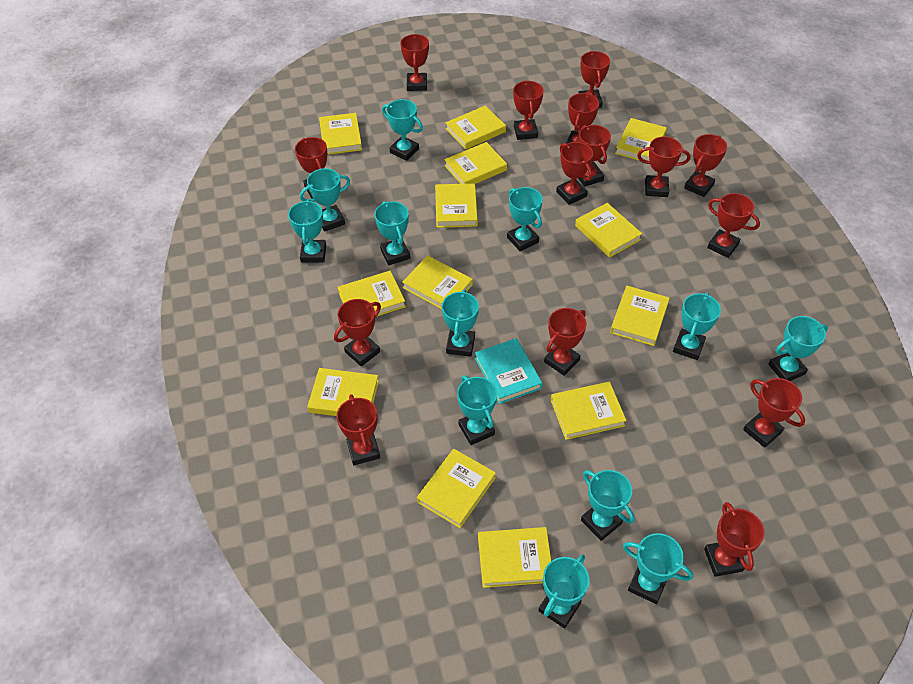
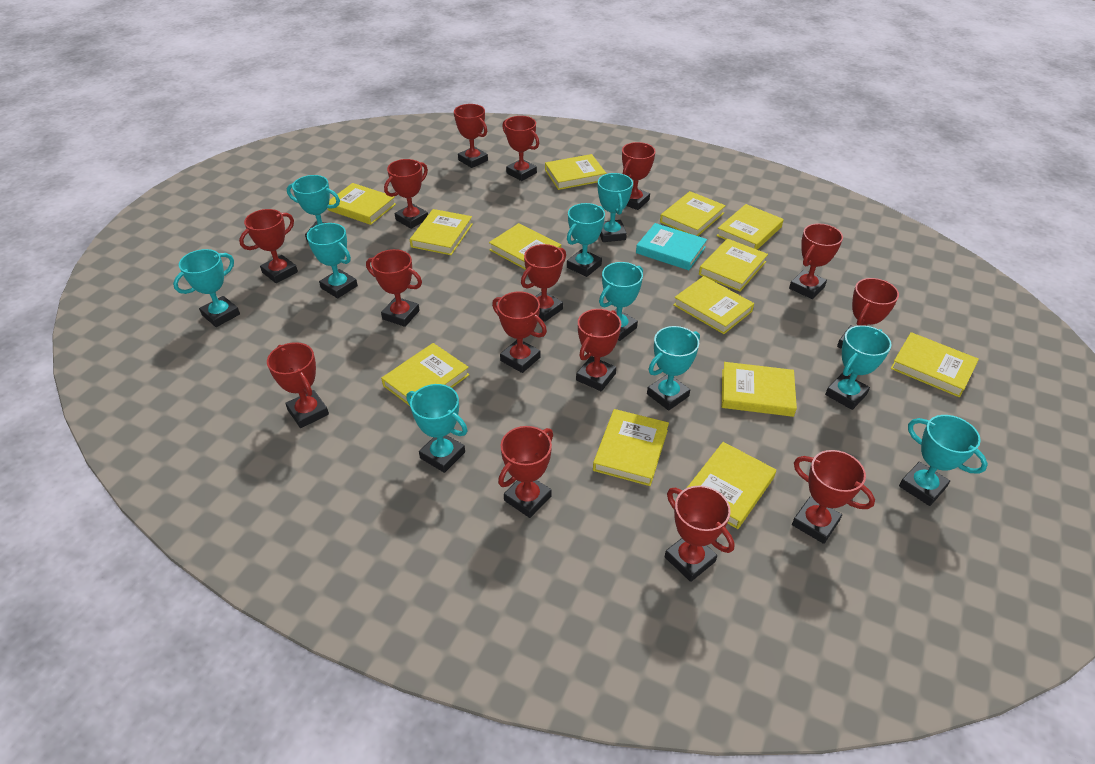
turquoise trophy: [288,200,326,263] [300,168,350,232] [374,201,410,265] [382,99,423,161] [442,290,479,357] [457,375,497,445] [507,187,543,251] [538,554,589,629] [581,470,635,541] [623,533,693,604] [673,293,721,360] [768,316,828,381] = 12 -> [173,249,240,327] [287,175,340,241] [307,223,358,298] [407,384,468,473] [567,203,605,277] [598,173,633,242] [599,262,643,341] [647,326,700,411] [825,325,892,410] [899,415,988,506] = 10

